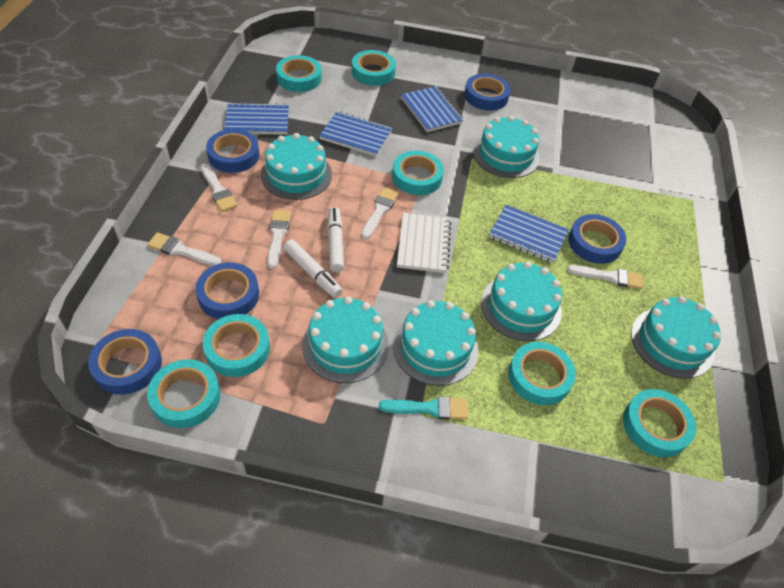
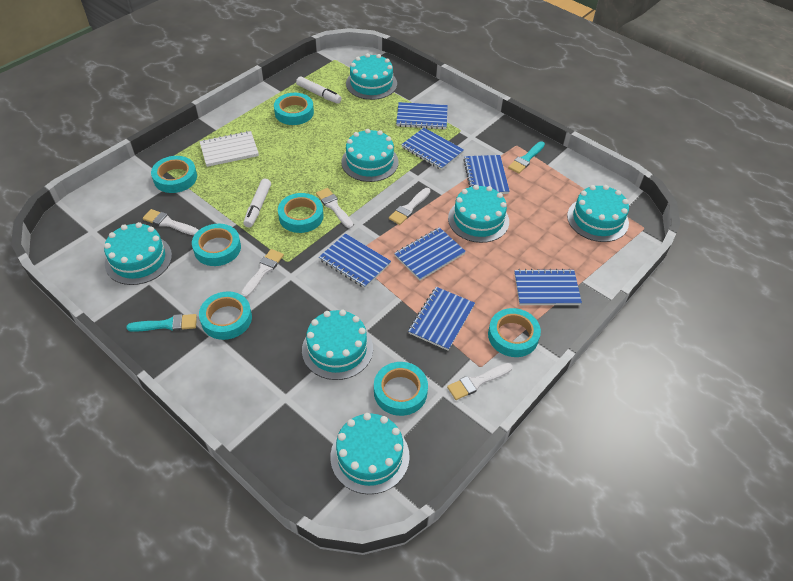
blue notebook: [224,102,289,135] [319,111,392,156] [401,86,463,132] [489,205,569,263] = 4 -> [319,233,391,288] [394,227,466,281] [396,102,448,129] [401,128,464,170] [408,287,475,351] [463,155,510,194] [514,269,582,305] = 7
blue tape: [88,329,162,395] [195,262,259,319] [206,129,259,173] [464,74,511,111] [568,214,626,264] = 5 -> none = 0
turquoise brush: [379,396,468,420] = 1 -> [126,314,197,332] [508,141,545,174] = 2
turquoise cake: [261,133,332,200] [302,296,389,383] [393,300,478,386] [473,116,540,178] [481,261,562,341] [631,296,721,379] = 6 -> [104,222,172,285] [302,310,373,380] [330,413,410,494] [341,129,399,182] [346,53,397,100] [448,185,509,243] [567,185,629,242] = 7

